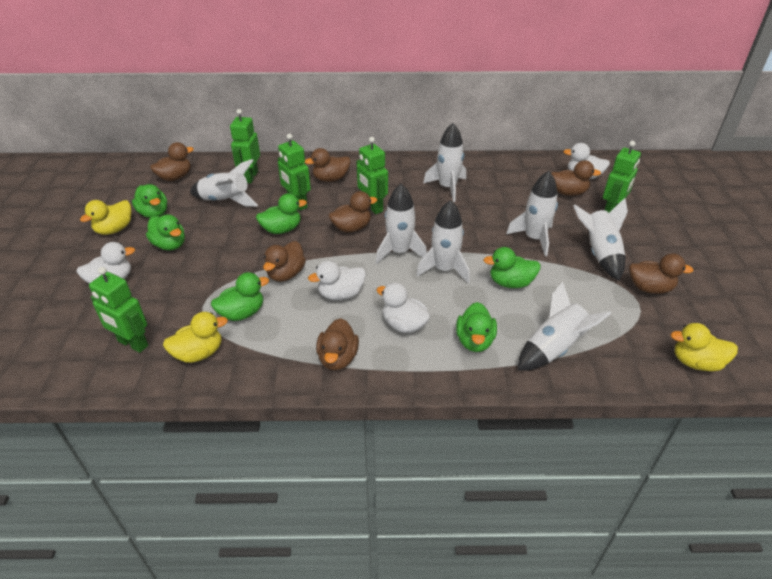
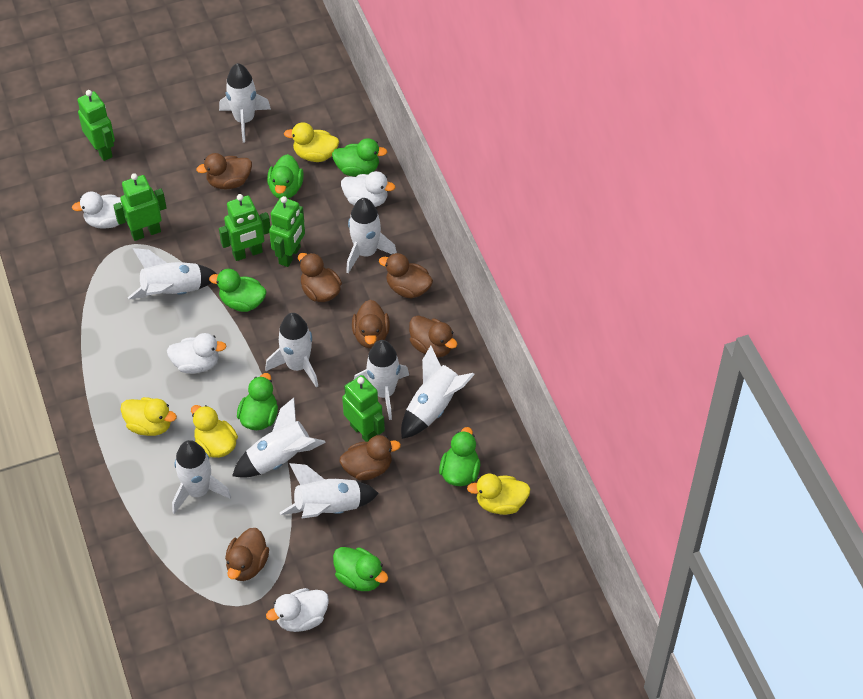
white rocket: [190,159,258,207] [376,184,427,264] [416,200,470,283] [423,123,466,202] [506,171,558,256] [518,282,611,371] [574,198,628,281] = 7 -> [128,248,217,299] [172,440,231,514] [219,63,271,142] [232,398,326,478] [265,313,318,388] [280,463,379,518] [346,198,397,273] [354,340,409,420] [401,345,475,439] = 9
yellow duck: [80,200,132,235] [163,312,228,363] [670,323,738,371] = 3 -> [120,397,177,436] [191,405,238,458] [284,122,339,162] [467,474,530,515] = 4

